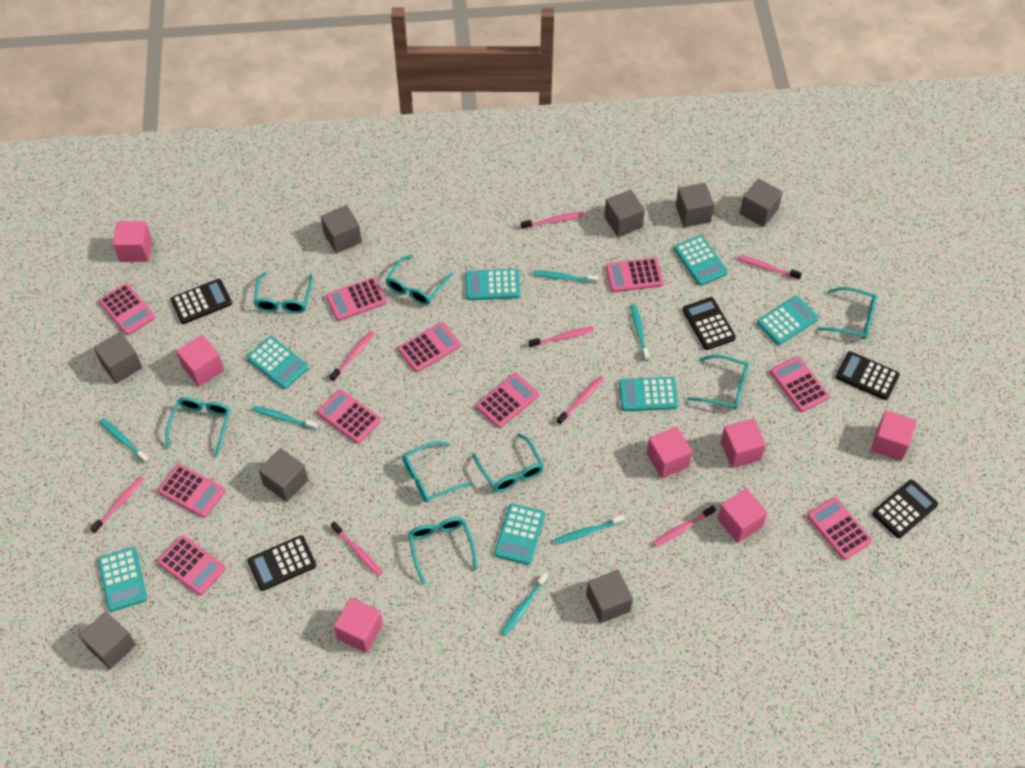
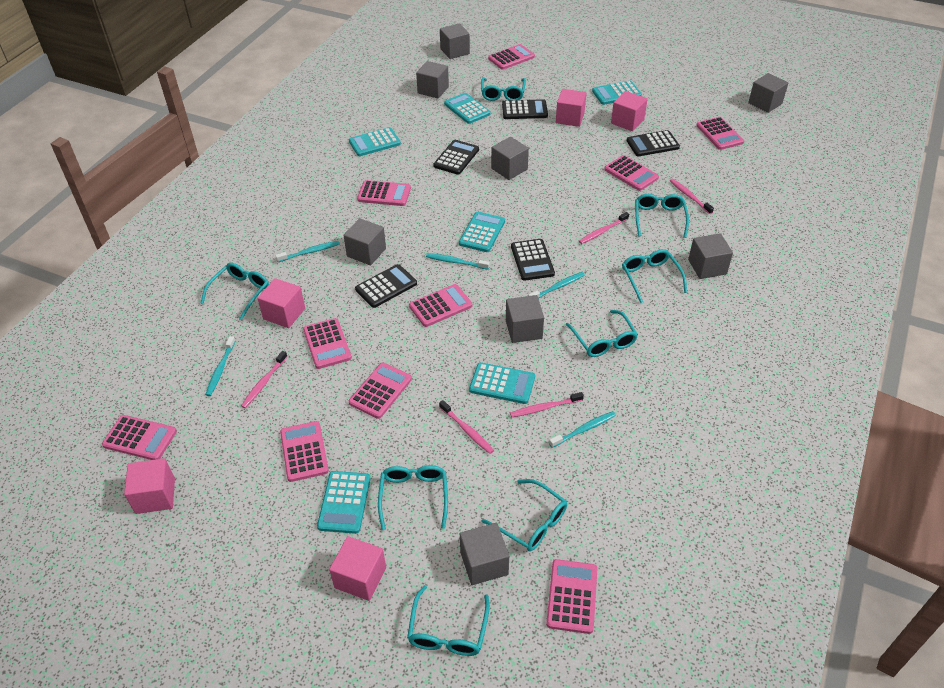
pink cube: [113,221,152,262] [176,335,224,387] [334,598,383,653] [647,427,692,478] [717,488,768,543] [721,419,766,468] [871,410,917,461] = 7 -> [124,458,175,514] [257,278,305,328] [329,536,386,601] [556,89,586,127] [611,91,647,131] = 5
pink toothbrush: [90,476,144,533] [330,331,375,381] [331,521,383,576] [521,212,583,229] [528,327,594,348] [557,376,604,425] [653,505,716,547] [737,255,802,280] = 8 -> [241,351,288,408] [439,400,494,454] [510,392,584,417] [579,212,629,244] [670,179,714,214] = 5
turquoise calculator: [98,547,147,612] [247,336,308,389] [465,269,520,300] [494,503,545,565] [619,377,678,411] [674,235,728,286] [757,296,819,345] = 7 -> [317,471,371,534] [349,127,401,156] [444,93,490,124] [459,212,505,252] [469,362,535,404] [592,81,642,105] = 6
turquoise toothbrush: [100,418,149,463] [252,406,318,430] [501,572,549,636] [533,271,599,284] [554,515,625,544] [631,304,650,361] = 6 -> [206,336,235,396] [275,241,340,262] [426,253,490,270] [528,272,585,299] [549,411,616,448] = 5

